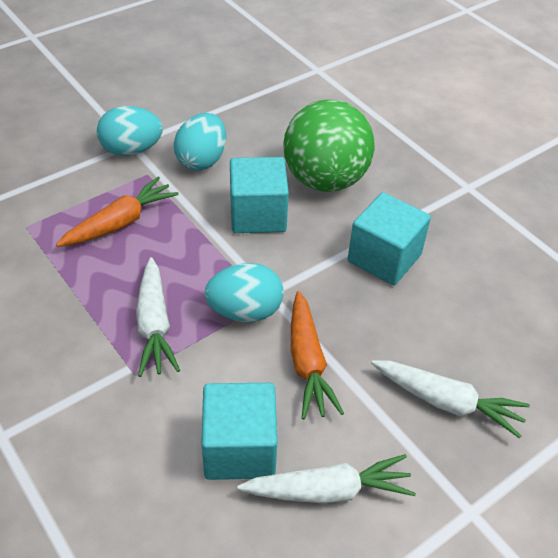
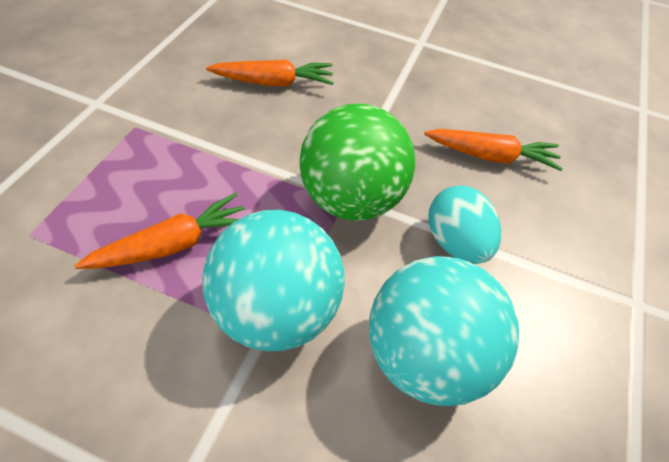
orange carrot: [56,177,179,247] [291,291,344,419] = 2 -> [75,193,245,269] [206,60,334,86] [424,129,563,171] = 3
turquoise ball: none = 0 -> [202,210,345,351] [369,256,519,406] = 2
turquoise cube: [201,383,277,480] [230,157,289,233] [348,192,431,285] = 3 -> none = 0
turquoise egg: [97,106,163,156] [174,113,226,170] [204,263,284,322] = 3 -> [428,186,501,264] = 1
white carrot: [136,257,180,377] [237,454,416,503] [371,360,530,439] = 3 -> none = 0

